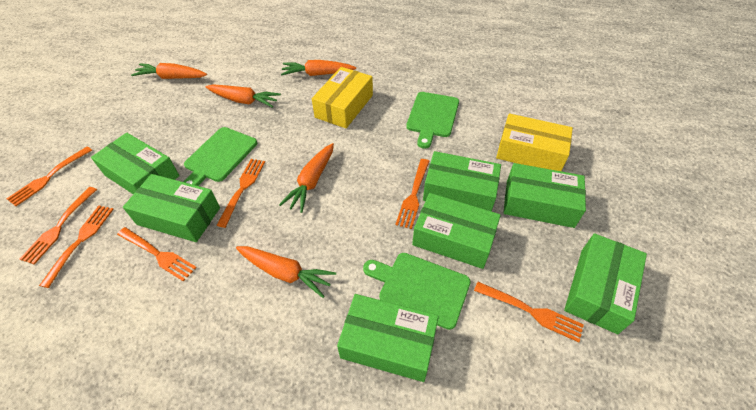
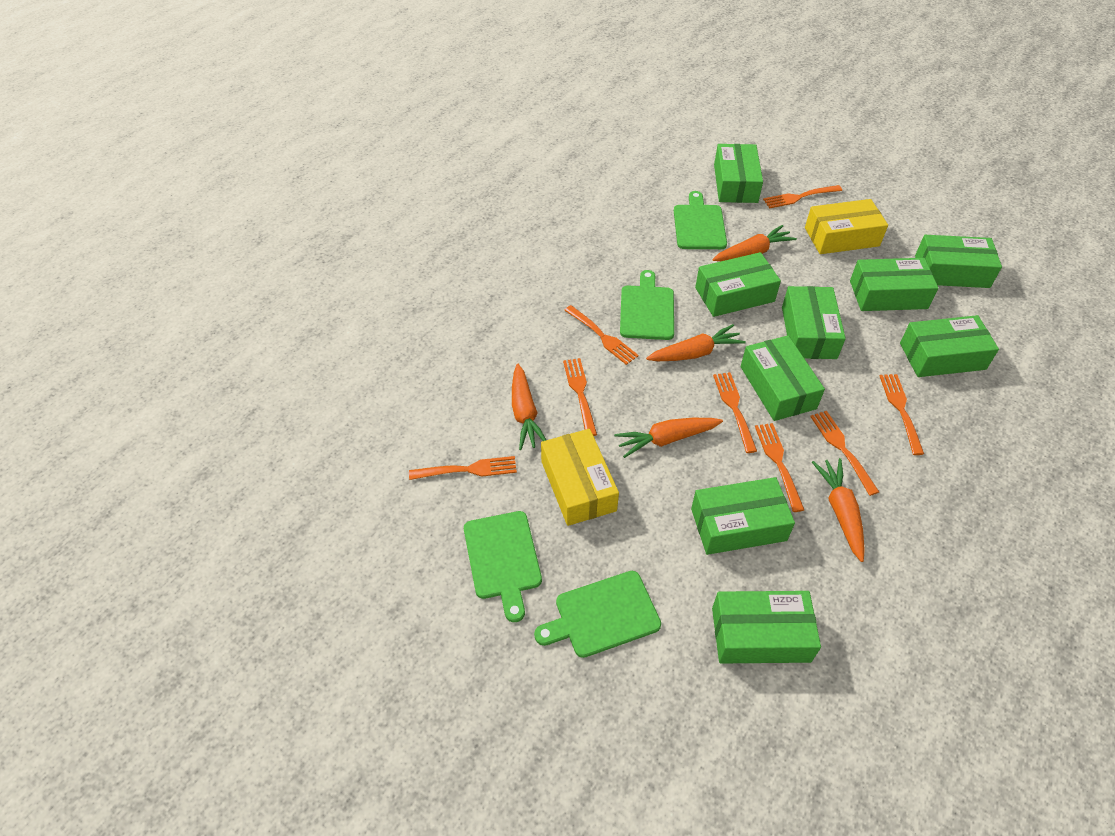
green box: [91,133,180,194] [123,174,220,242] [337,294,439,382] [412,193,501,269] [423,151,501,212] [503,163,586,228] [564,233,647,334] = 7 -> [691,477,795,555] [695,252,781,317] [712,591,821,663] [714,144,763,203] [741,335,825,421] [782,286,846,359] [850,258,938,311] [900,315,999,377] [915,235,1002,288] = 9
green cutting board: [183,127,257,186] [363,253,471,330] [406,92,459,149] = 3 -> [464,511,542,622] [534,571,661,658] [620,270,674,340] [674,191,727,249] = 4
orange fork: [7,147,92,206] [19,187,97,264] [39,206,114,288] [117,227,197,282] [216,159,265,228] [395,159,430,229] [474,282,584,342] = 7 -> [409,456,517,480] [563,358,597,436] [564,305,639,365] [713,372,757,453] [755,423,804,512] [763,185,842,209] [810,411,879,496] [879,374,924,455] = 8

